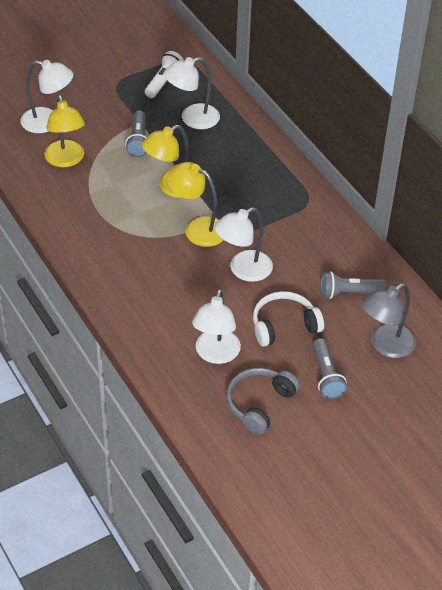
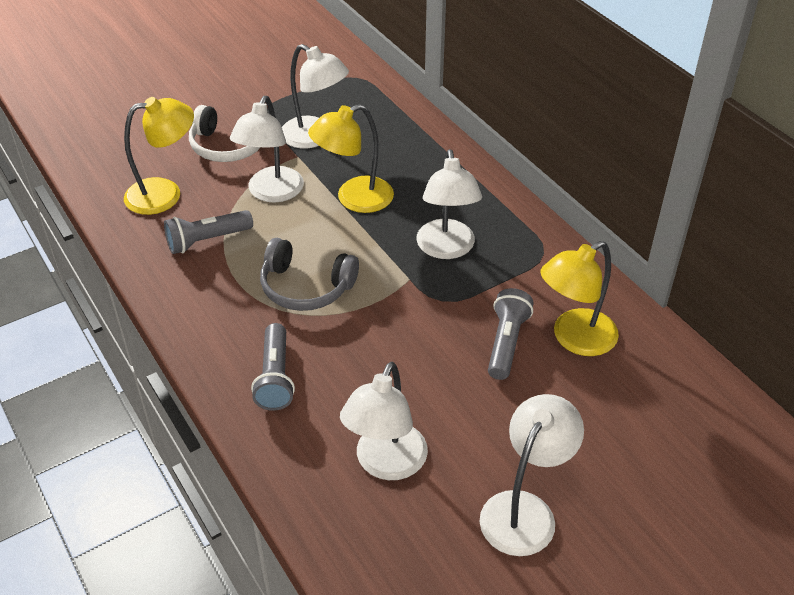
grey lamp: [362,283,416,358] = 1 -> none = 0
white flashlight: [145,51,184,98] = 1 -> none = 0
white lamp: [20,60,73,133] [164,57,220,129] [192,289,241,364] [214,207,273,282] = 4 -> [230,96,304,203] [282,44,349,149] [340,362,428,480] [416,149,482,259] [480,394,584,556] = 5

